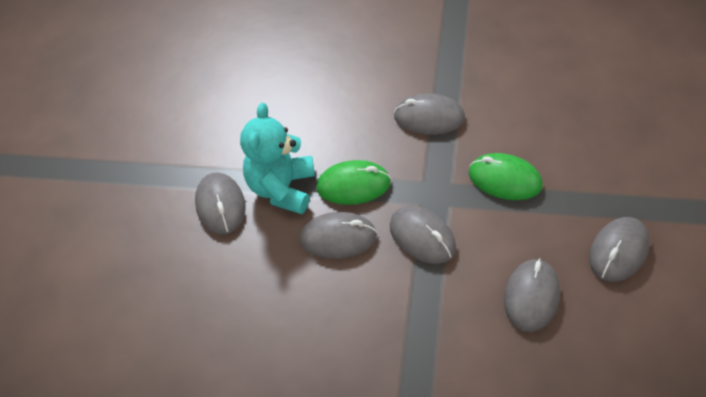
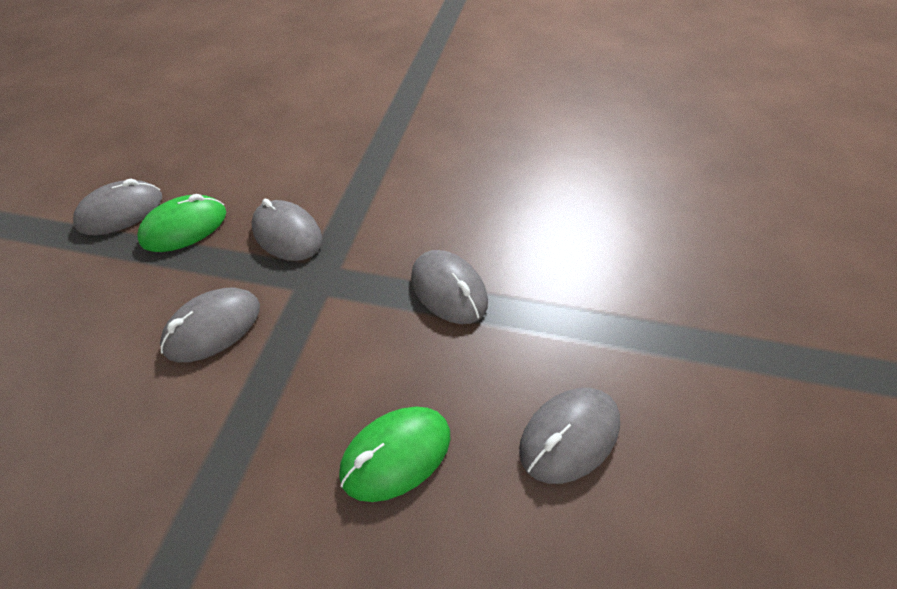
grey mouse: [195,172,246,234] [299,212,377,259] [390,206,456,264] [394,93,465,135] [504,258,560,332] [589,217,650,282] = 6 -> [73,179,162,235] [160,287,260,362] [251,198,322,261] [411,250,488,324] [519,388,620,484] = 5
turquoise teddy bear: [240,103,315,214] = 1 -> none = 0

